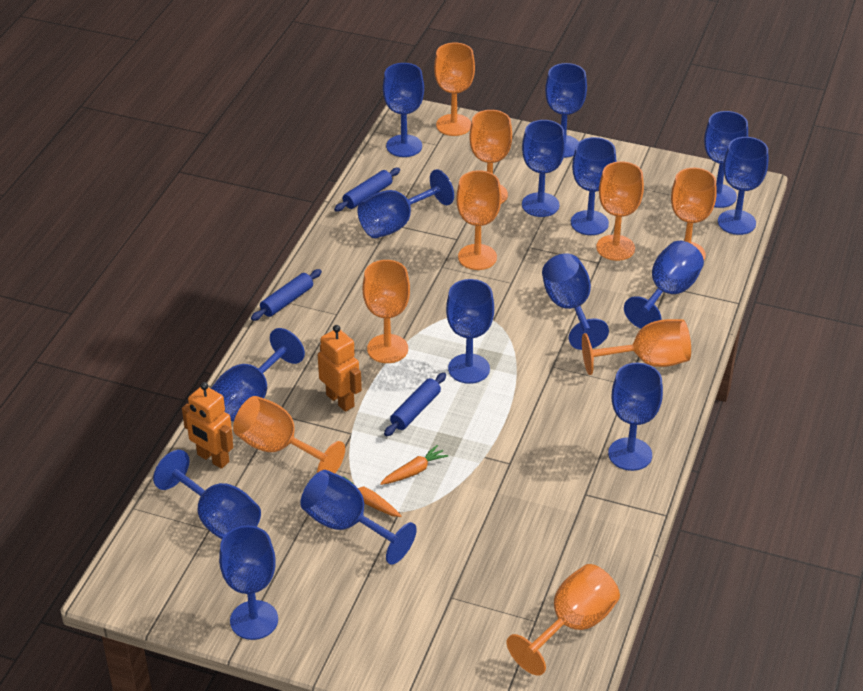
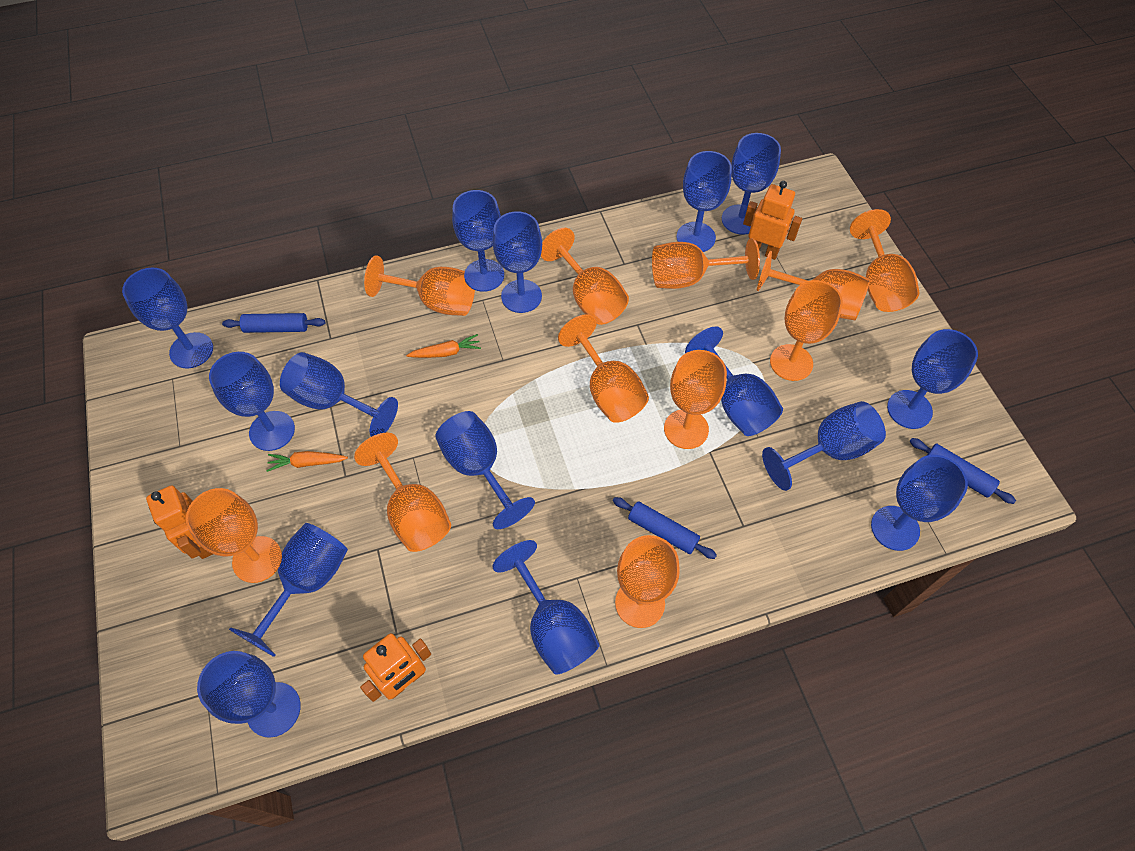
orange goblet: [233,396,345,473] [363,260,410,363] [434,43,475,136] [456,170,501,270] [469,110,512,204] [507,564,620,676] [582,319,691,375] [596,161,644,261] [671,168,717,260] = 9 -> [186,488,282,583] [354,433,451,552] [364,255,475,316] [541,228,629,325] [558,314,649,423] [615,535,680,628] [652,238,760,289] [664,350,727,449] [756,251,870,320] [770,280,843,381] [850,209,920,312] = 11
orange robot: [182,382,233,469] [318,325,362,412] = 2 -> [146,485,213,559] [360,633,431,702] [743,181,802,260] = 3

